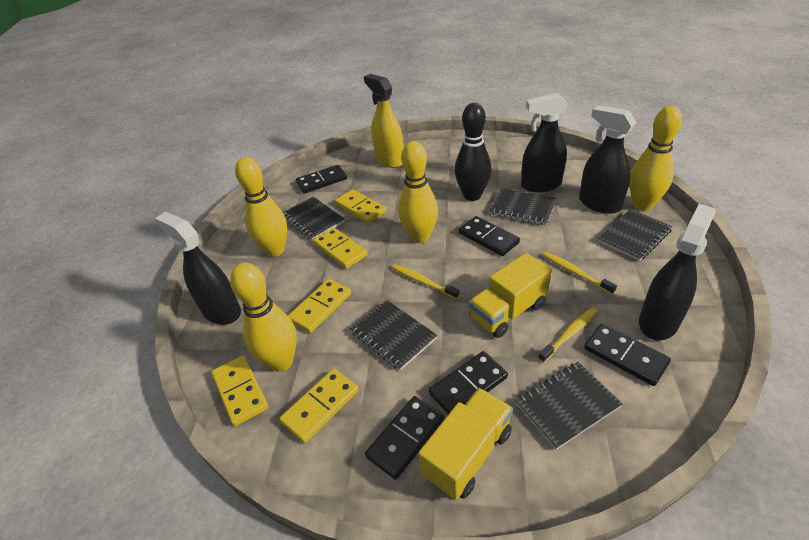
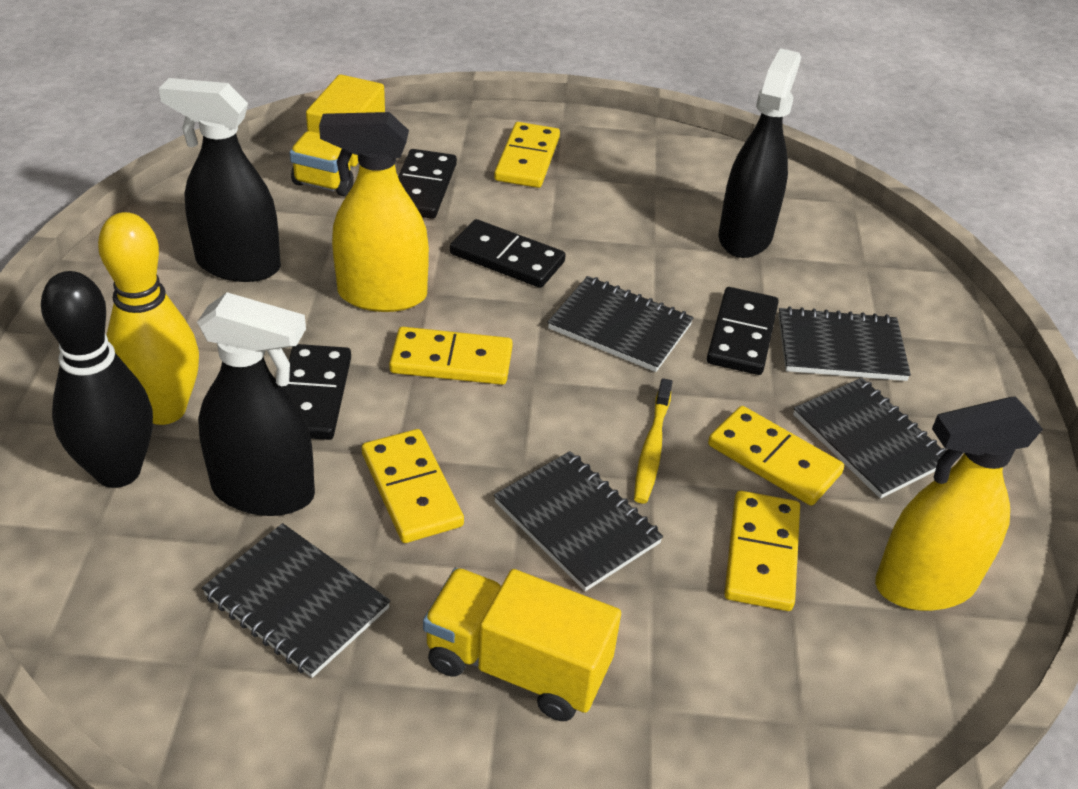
black domino: [296,165,347,193] [365,396,444,480] [429,351,508,414] [459,216,520,256] [584,324,671,386] = 5 -> [282,344,351,440] [398,149,457,219] [450,219,566,288] [707,287,779,375] = 4
black spray bottle: [155,212,241,325] [521,93,568,192] [579,105,637,214] [639,204,716,341] = 4 -> [159,78,281,282] [197,292,315,516] [719,48,801,258] = 3
yellow bowling pin: [230,263,297,372] [235,157,287,257] [398,141,438,243] [629,106,682,211] = 4 -> [98,212,199,425] = 1
yellow spray bottle: [364,74,404,168] = 1 -> [319,112,429,312] [875,396,1043,611] = 2
yellow toothbrush: [392,264,459,299] [538,307,598,363] [543,252,617,295] = 3 -> [634,378,673,504] = 1

